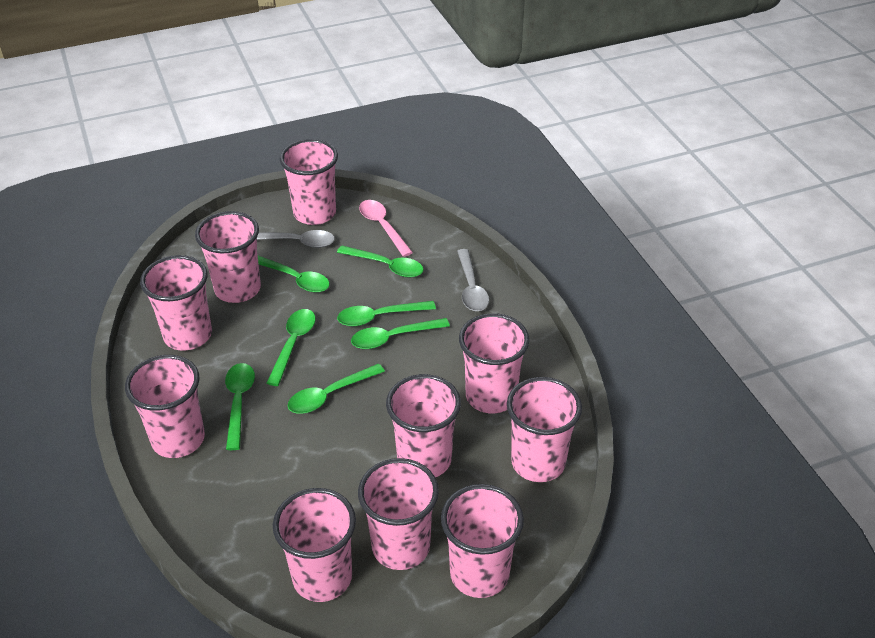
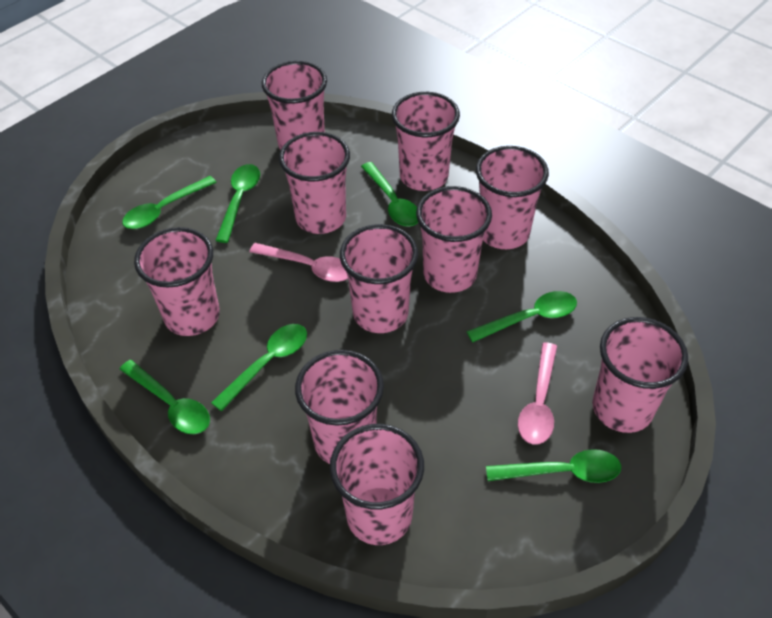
grey spoon: [257,230,335,248] [457,249,489,311] = 2 -> none = 0
pink spoon: [359,200,413,257] = 1 -> [249,243,348,282] [518,342,557,445] = 2

